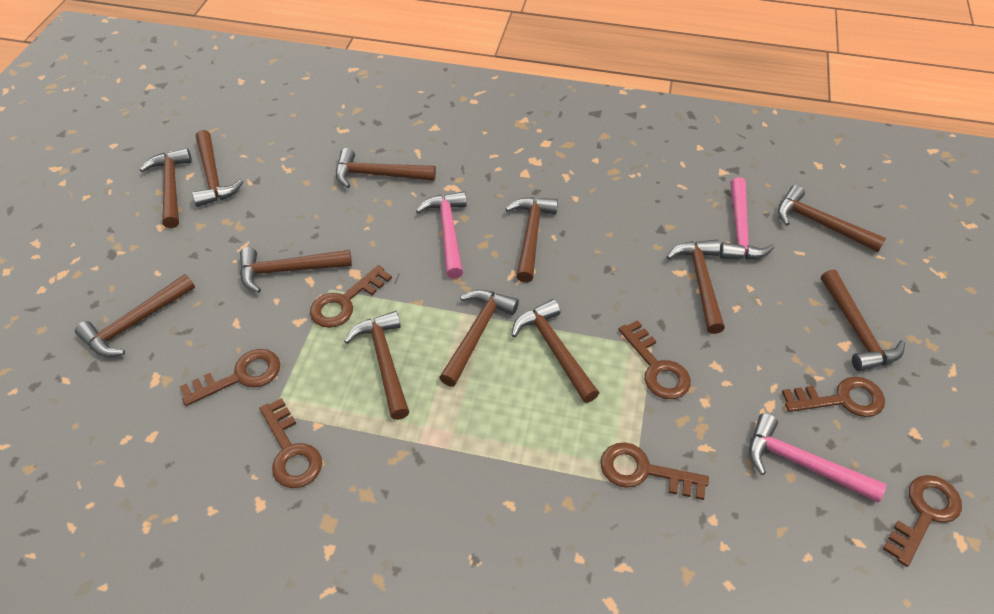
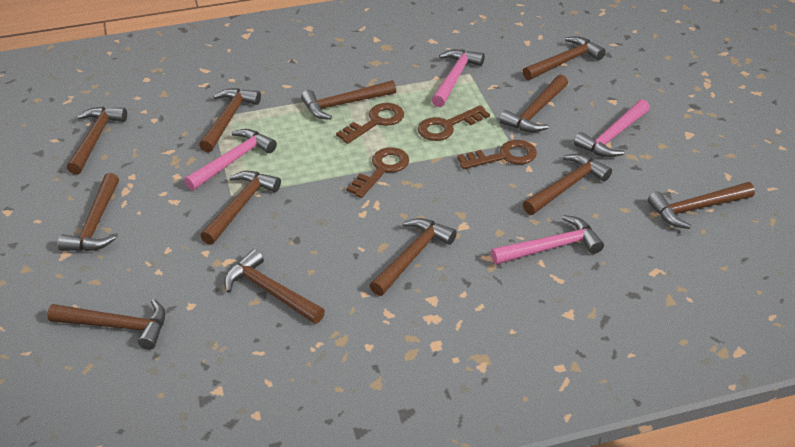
brown key: [179,349,280,406] [259,398,322,488] [310,265,392,328] [601,442,709,500] [618,320,691,399] [782,376,885,417] [883,475,962,567] = 7 -> [336,103,404,144] [346,147,409,198] [418,105,490,141] [457,140,537,169] = 4
pink hammer: [416,191,467,279] [720,177,775,260] [749,413,886,503] = 3 -> [184,129,277,190] [432,49,485,107] [491,215,604,265] [574,99,650,157] = 4

